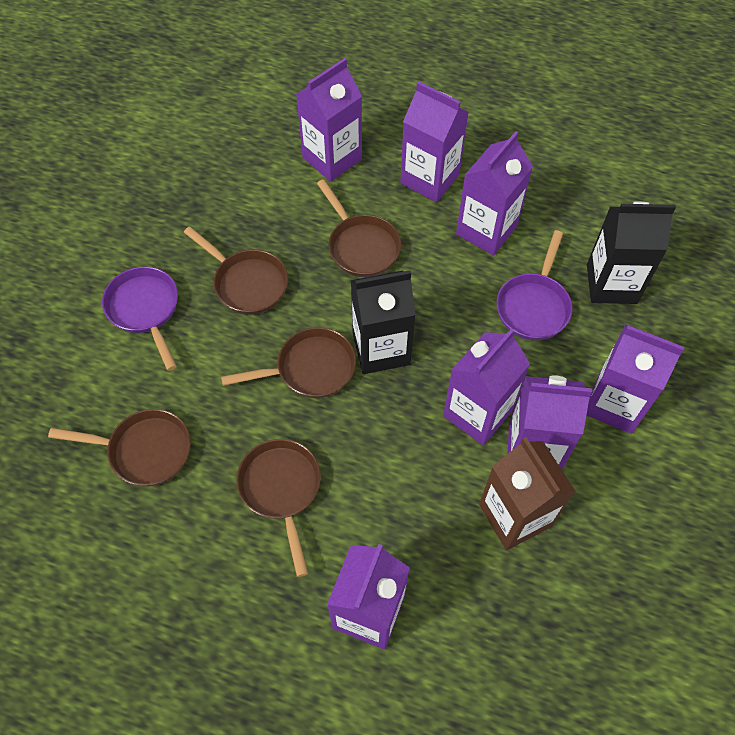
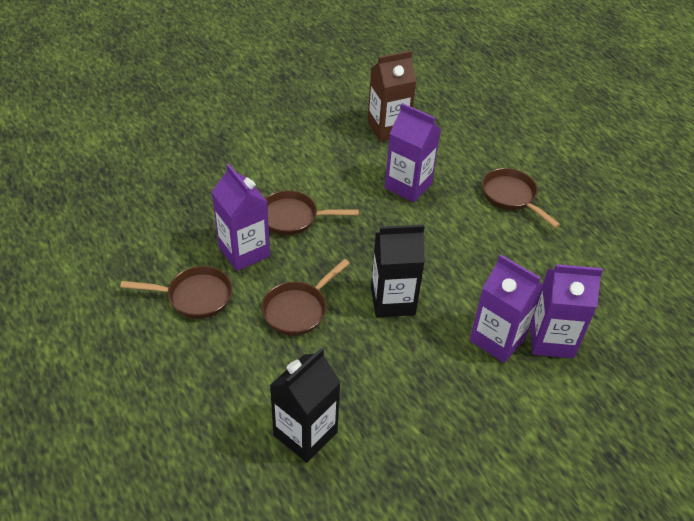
brown pan: [48,409,191,486] [184,226,288,315] [221,327,356,398] [236,439,321,577] [317,179,401,277] = 5 -> [120,266,232,319] [261,259,350,336] [265,190,359,235] [482,168,560,228] = 4
purple carton: [296,58,362,182] [327,544,410,649] [400,81,469,202] [443,328,530,445] [456,131,533,256] [508,375,592,470] [587,324,685,434] = 7 -> [212,164,270,271] [385,103,441,202] [470,255,544,363] [530,264,603,358] = 4
purple pan: [102,267,178,371] [497,230,573,341] = 2 -> none = 0

